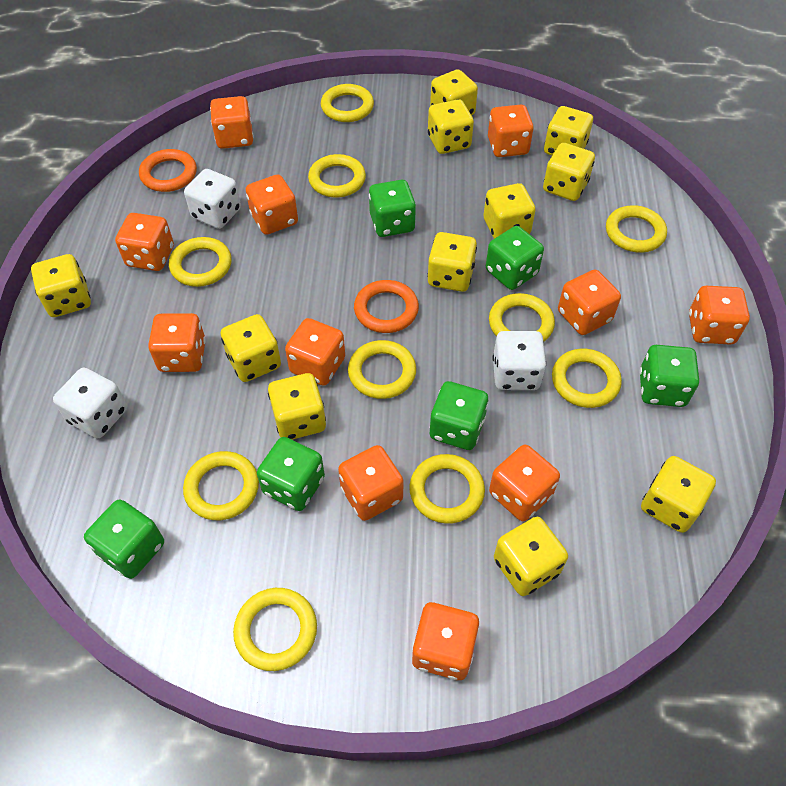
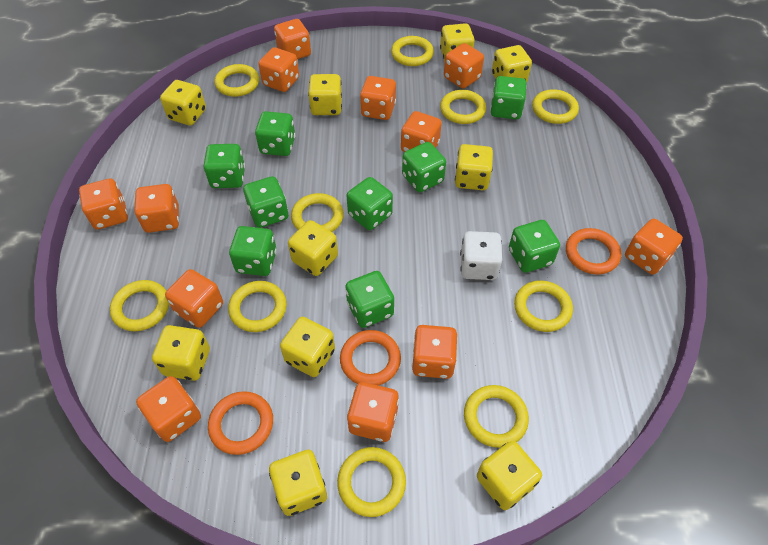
green dice: [84,500,164,579] [257,437,325,511] [369,180,416,237] [430,381,488,450] [486,226,544,290] [639,345,699,407] = 6 -> [204,144,245,188] [229,226,277,276] [243,176,288,228] [255,111,295,156] [345,271,394,328] [347,177,393,230] [402,142,446,192] [490,76,527,119] [509,220,560,273] = 9
orange dice: [115,213,174,271] [148,313,206,372] [210,96,254,149] [246,175,298,235] [285,318,345,386] [338,445,404,521] [412,602,480,680] [488,105,534,157] [489,445,560,521] [558,270,621,335] [689,286,750,345] = 11 -> [79,178,128,230] [134,184,179,233] [136,376,201,442] [165,269,223,328] [258,47,299,92] [274,19,311,59] [347,382,399,442] [360,76,396,120] [401,111,442,152] [412,325,457,379] [444,43,484,88] [625,219,683,275] = 12
orange ring: [139,149,197,192] [354,280,419,333] = 2 -> [208,391,273,455] [340,330,401,385] [566,228,621,275] = 3
white dice: [53,368,127,438] [184,169,241,229] [493,331,546,390] = 3 -> [460,231,502,280] = 1
yellow dice: [31,254,91,317] [221,314,281,382] [268,373,326,440] [427,232,477,292] [428,99,474,154] [430,69,478,115] [484,183,536,239] [494,517,568,596] [543,143,595,201] [544,106,593,156] [641,456,716,533] = 11 -> [152,325,210,381] [160,80,206,126] [269,450,327,516] [280,317,335,377] [288,220,338,276] [308,74,342,115] [440,23,475,62] [455,144,493,190] [477,441,542,510] [492,45,532,83] = 10

